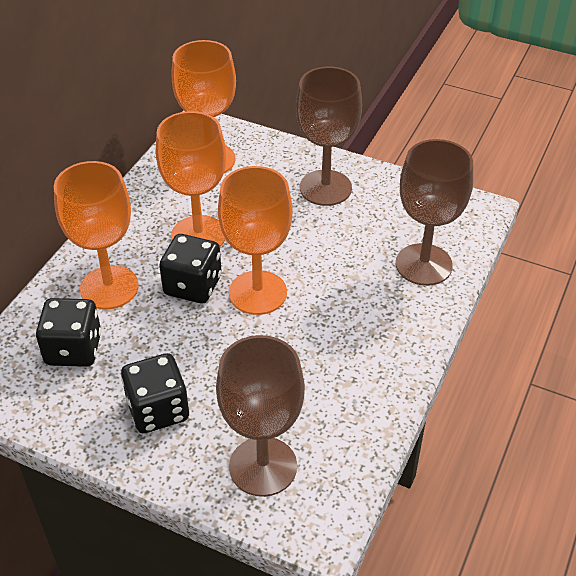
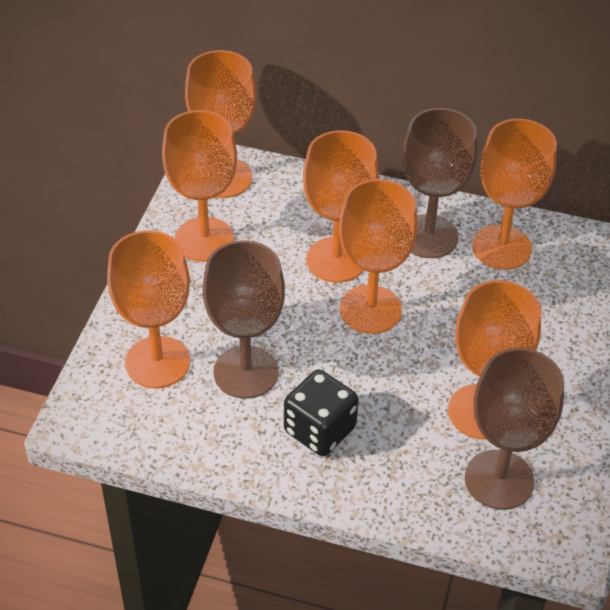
black dice: [36,298,101,367] [121,353,189,433] [159,234,222,304] = 3 -> [284,370,358,456] = 1
orange goblet: [54,161,139,309] [156,111,226,247] [171,40,236,173] [218,166,292,315] = 4 -> [107,230,190,388] [162,110,237,262] [185,50,256,198] [303,130,379,283] [339,179,417,334] [448,280,541,439] [472,119,557,270] = 7

